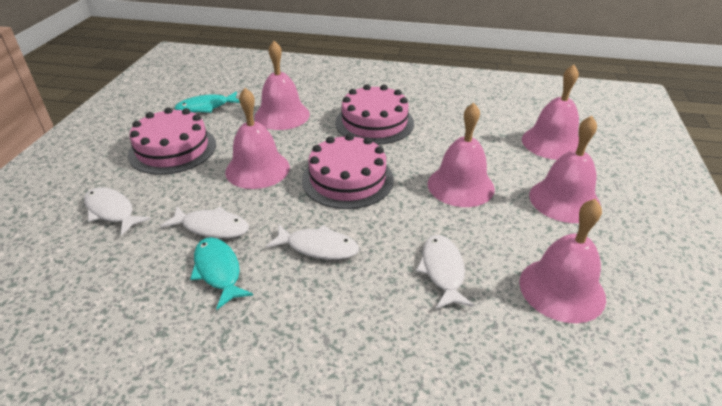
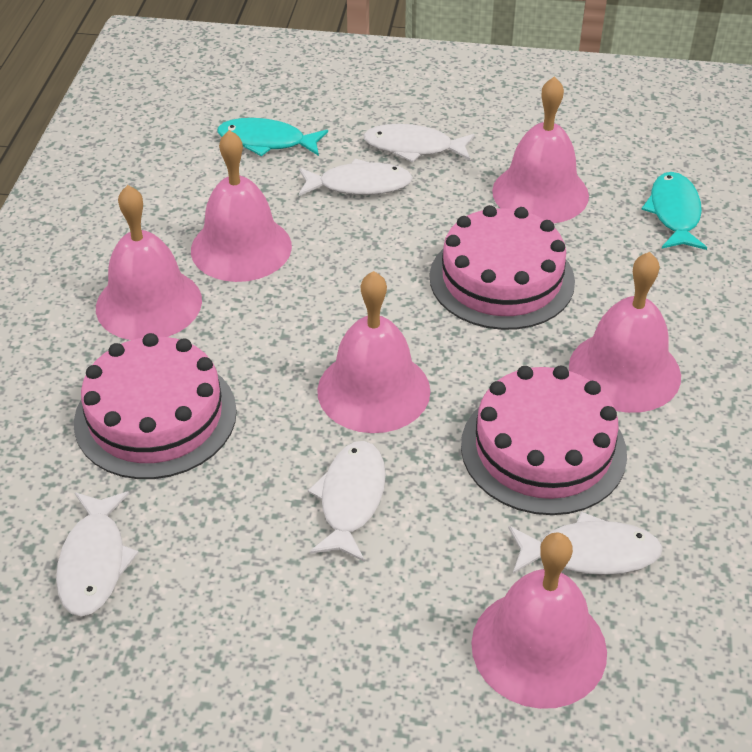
white fish: [84,187,150,236] [160,206,249,238] [266,224,359,260] [416,235,474,309] = 4 -> [56,491,139,617] [299,159,413,196] [308,441,386,562] [363,124,475,162] [508,511,663,575] = 5

